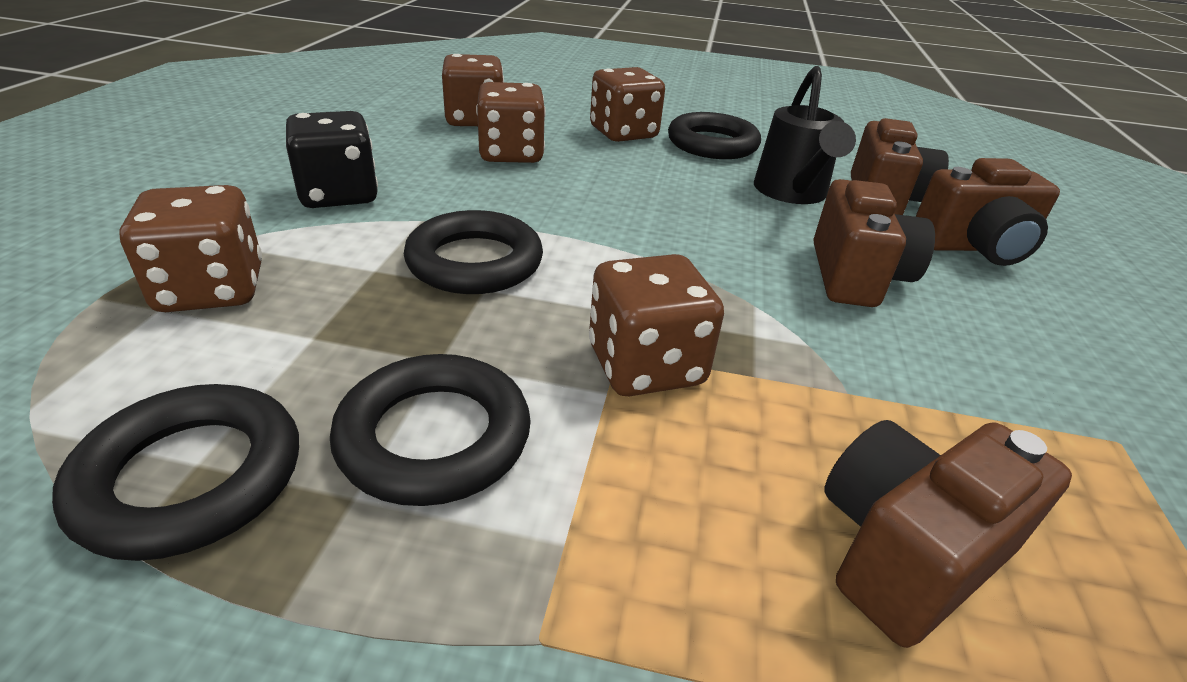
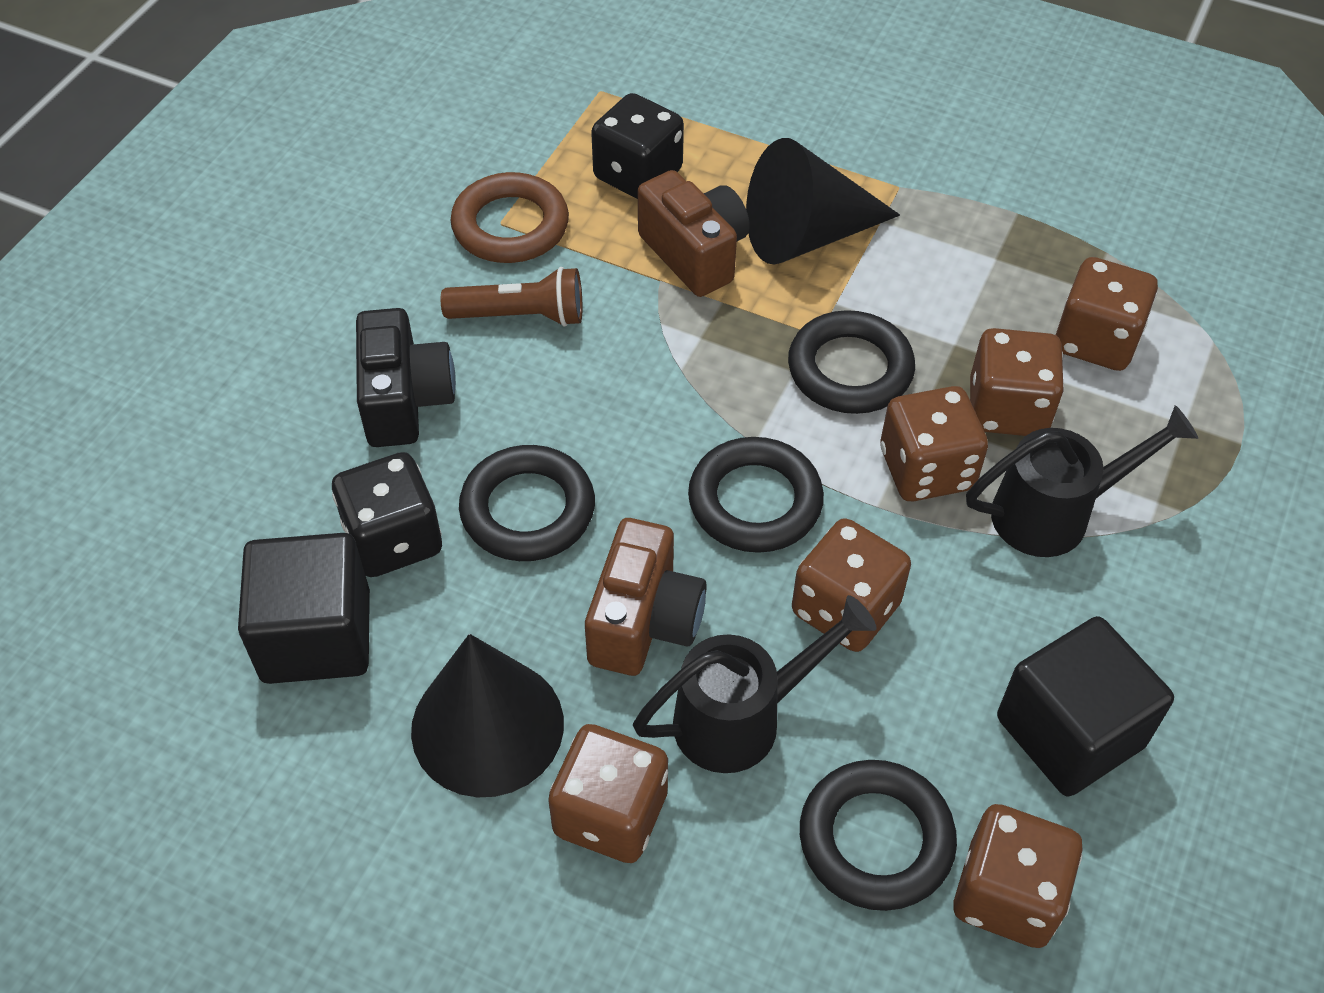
black camera: none = 0 -> [356,308,456,447] = 1
black cone: none = 0 -> [411,634,564,797] [746,138,900,265] = 2
black cube: none = 0 -> [238,533,370,684] [997,616,1174,797] = 2
black dice: [286,111,378,208] = 1 -> [332,452,442,577] [591,93,684,199] = 2
black watering can: [754,66,856,204] = 1 -> [633,595,876,773] [966,405,1198,557] = 2
brown camera: [814,179,935,307] [824,420,1072,648] [851,118,949,215] [916,158,1060,266] = 4 -> [585,518,707,676] [638,170,750,297] = 2
brown dice: [119,185,262,312] [442,54,504,126] [476,82,546,163] [589,254,724,396] [590,67,665,142] = 5 -> [548,724,668,863] [792,518,911,652] [880,386,988,501] [953,804,1083,948] [970,328,1064,436] [1056,257,1158,371] = 6
brown flashlight: none = 0 -> [441,267,582,327] = 1
brown ring: none = 0 -> [450,172,569,263] = 1

